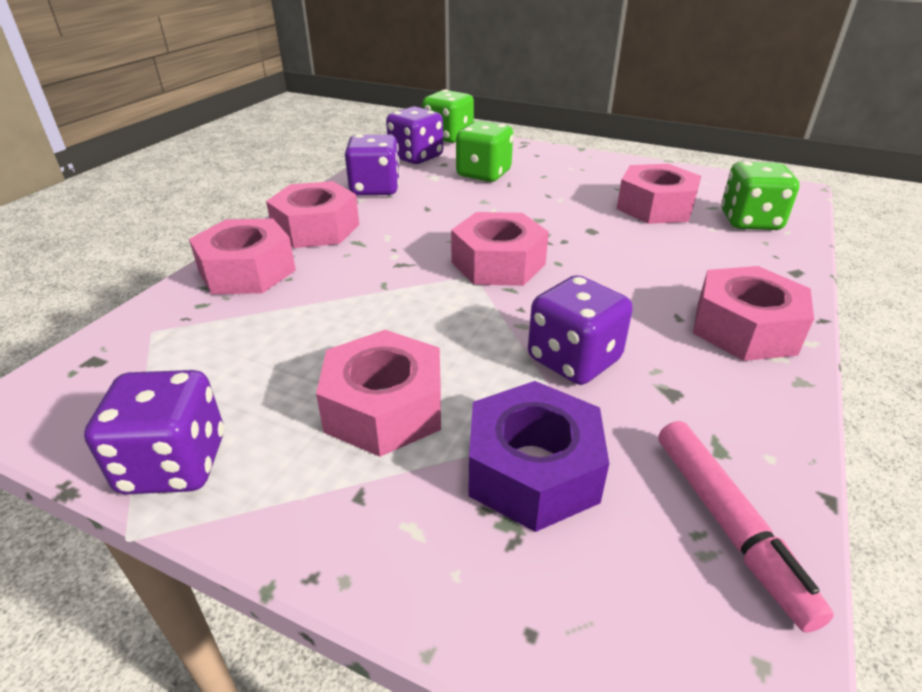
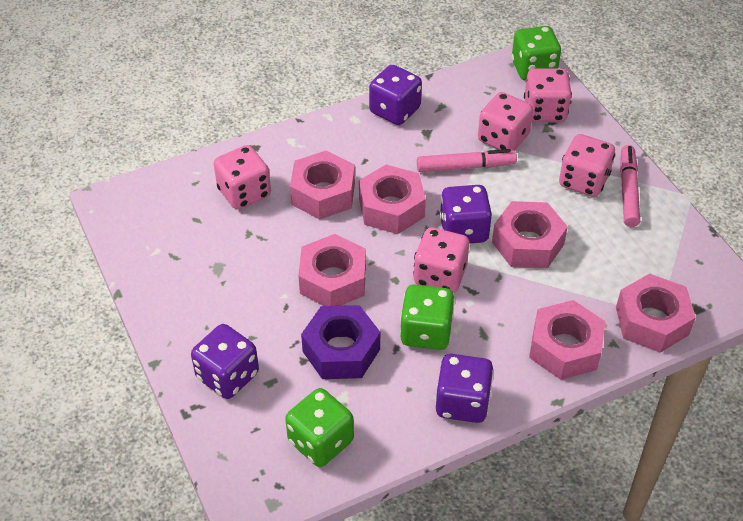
pink dice: none = 0 -> [214,145,271,210] [413,227,469,293] [478,92,533,151] [524,68,572,122] [559,134,615,197] = 5
pink marker: [658,421,834,633] = 1 -> [417,149,517,172] [620,145,640,227] = 2

